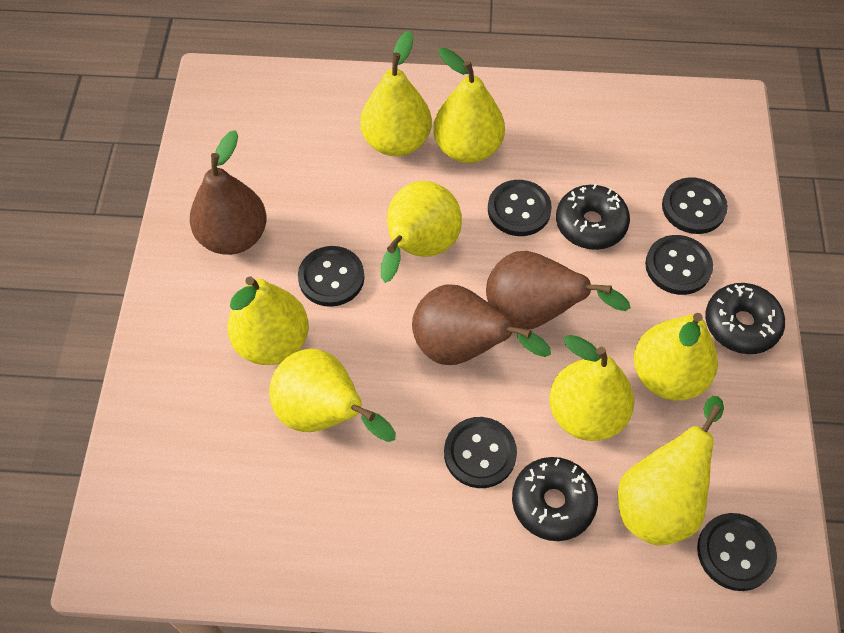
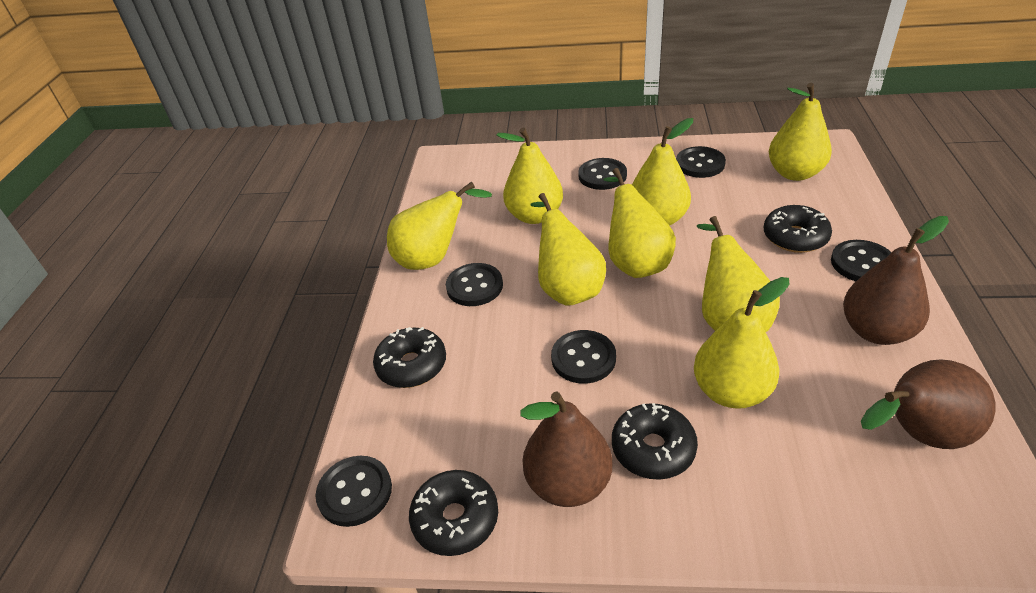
black donut: [512,457,598,541] [556,184,630,250] [705,283,785,354] = 3 -> [373,327,446,388] [409,470,498,556] [612,403,698,480] [764,205,832,253] = 4

